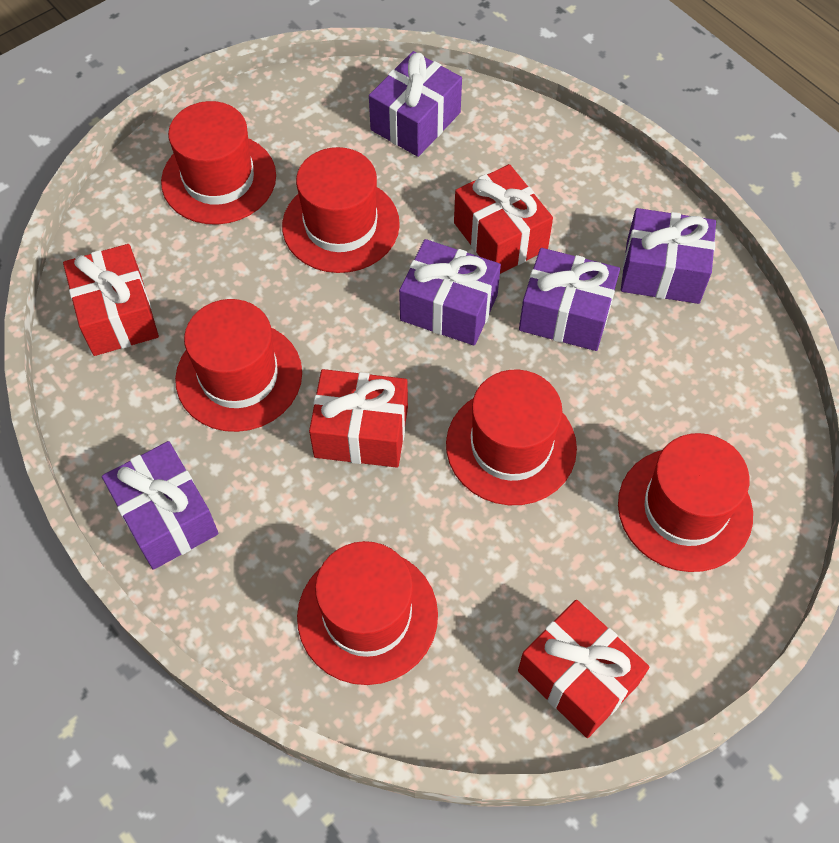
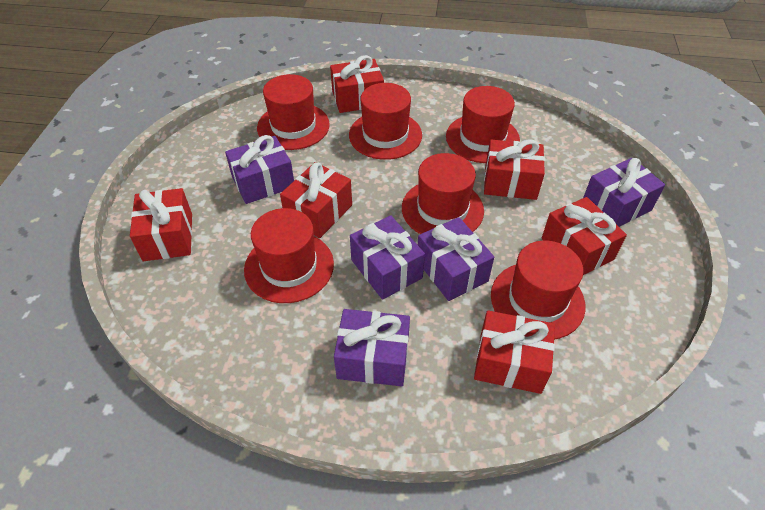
red gift: [63,244,159,356] [309,369,408,468] [454,164,553,274] [518,600,650,738] = 4 -> [130,188,192,261] [280,162,352,238] [330,55,384,113] [474,310,555,394] [484,139,545,200] [542,197,627,275] = 6

